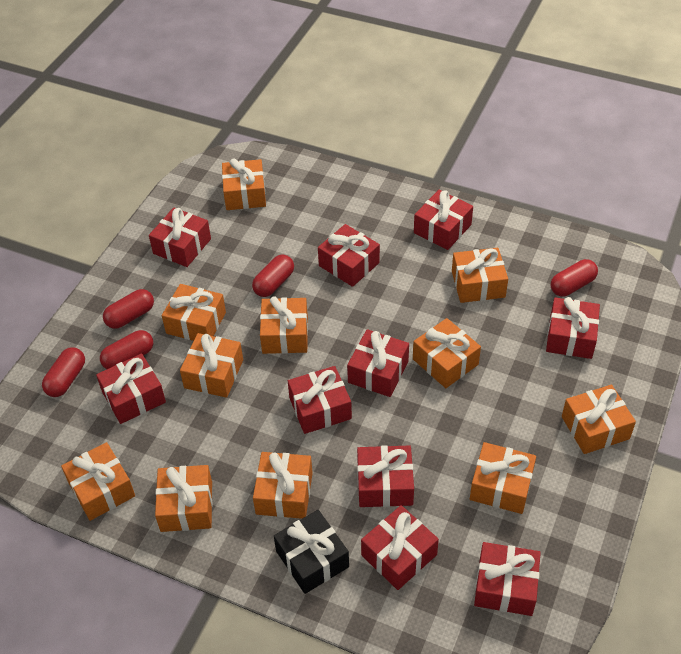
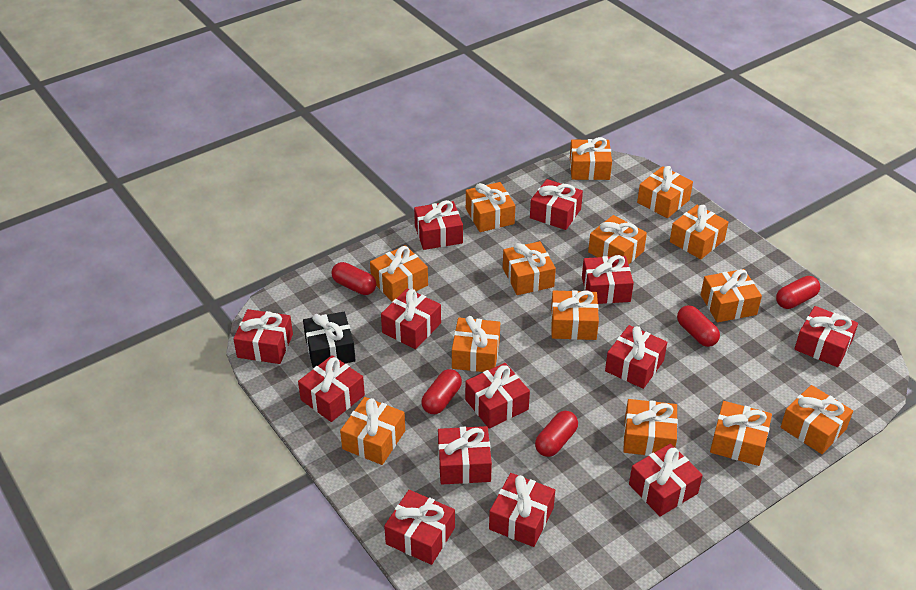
orange gift: [61,442,135,521] [155,465,213,532] [162,284,226,341] [180,333,243,398] [222,159,266,210] [253,452,313,519] [260,296,308,354] [413,318,481,388] [452,248,508,303] [470,442,536,514] [562,385,636,454] = 11 -> [340,397,405,465] [370,245,428,301] [452,316,500,372] [466,182,515,232] [503,241,556,295] [551,290,599,340] [570,137,612,180] [588,215,647,265] [623,399,678,456] [637,166,693,218] [670,205,728,259] [701,269,762,322] [710,401,772,466] [781,385,853,454] = 14
red gift: [96,354,166,424] [149,207,211,267] [288,366,352,434] [318,224,380,287] [347,329,409,397] [357,445,414,507] [361,505,439,590] [414,190,473,250] [474,542,541,616] [546,297,600,359] = 10 -> [233,309,293,364] [298,355,365,422] [381,288,441,349] [384,490,455,565] [414,200,463,250] [438,426,492,484] [465,363,530,429] [489,473,555,547] [530,179,583,230] [582,255,634,304] [605,325,667,389] [629,444,703,517] [794,306,858,367] = 13

